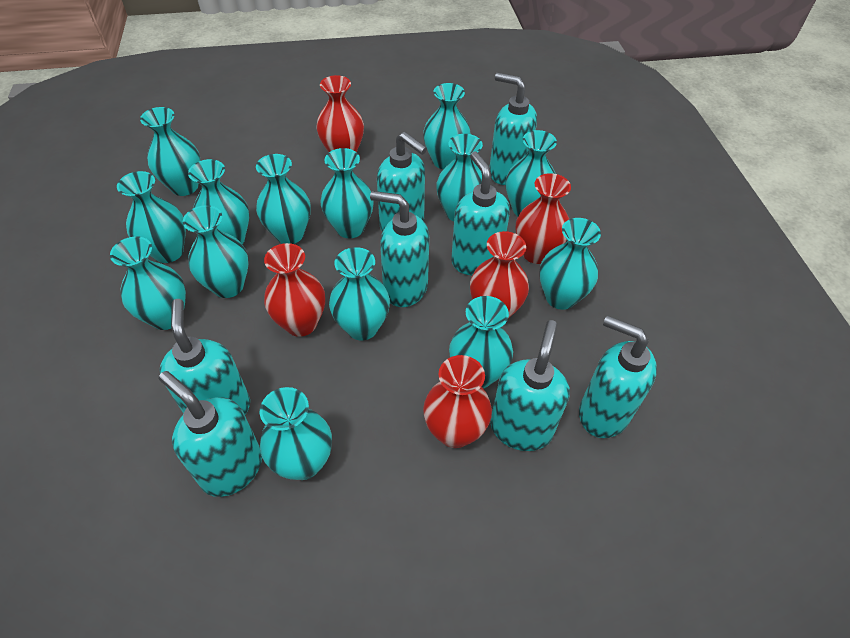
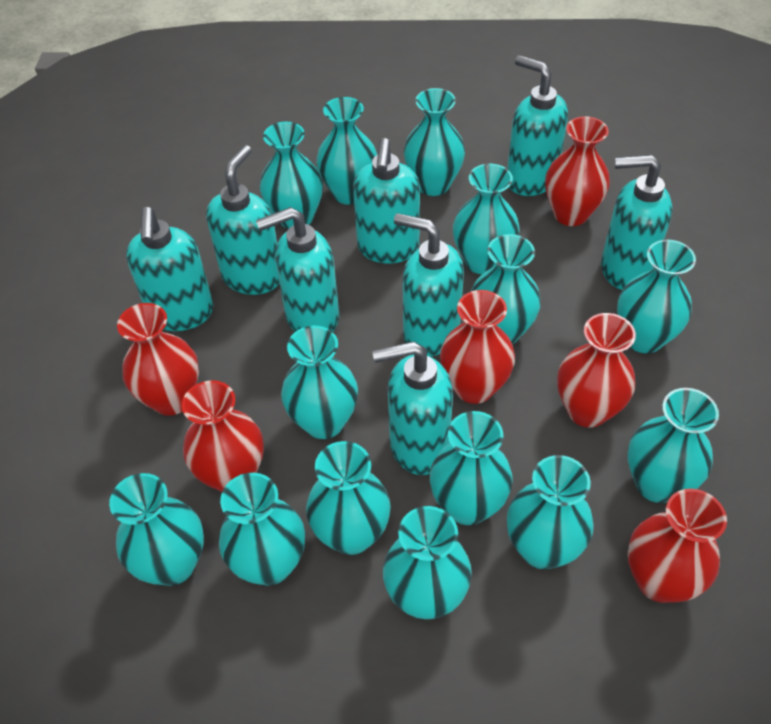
red vase: [264,243,325,337] [316,75,364,152] [423,355,492,448] [470,231,529,317] [516,173,571,264] = 5 -> [117,303,199,416] [182,380,264,492] [440,290,515,404] [545,116,610,226] [557,313,636,428] [628,489,727,603] = 6

